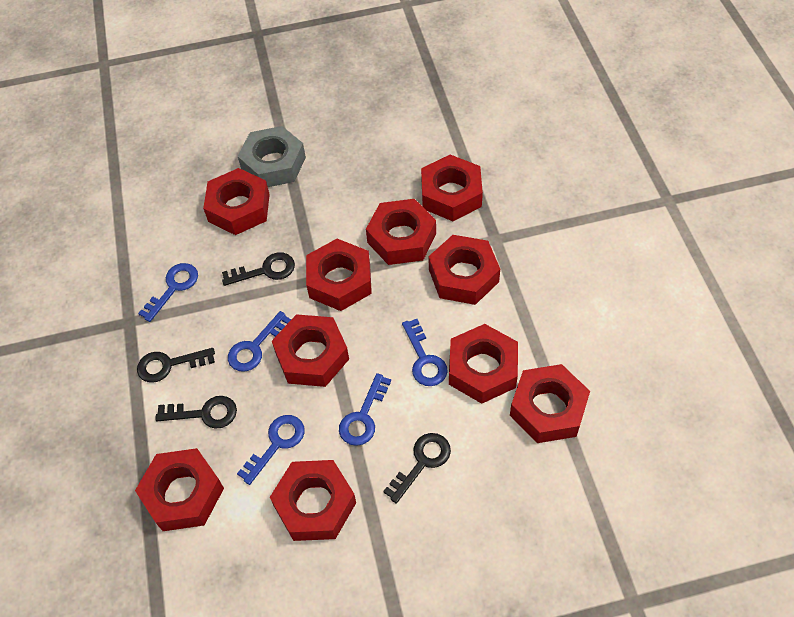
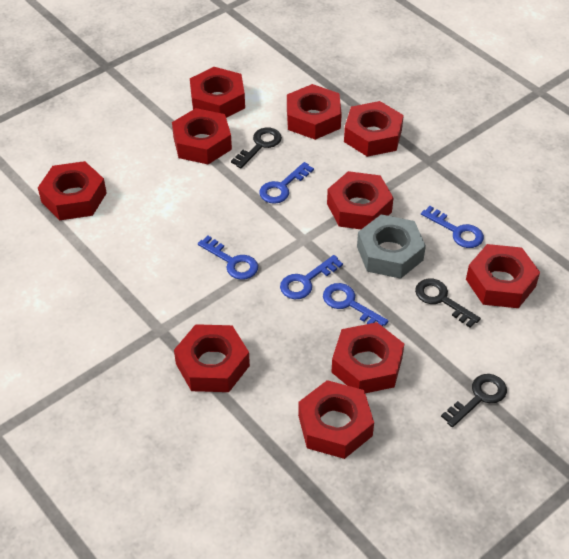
black key: [137,348,215,383] [155,396,237,429] [222,252,295,286] [383,433,451,504] = 4 -> [231,127,282,168] [415,279,481,328] [441,374,507,427] = 3

